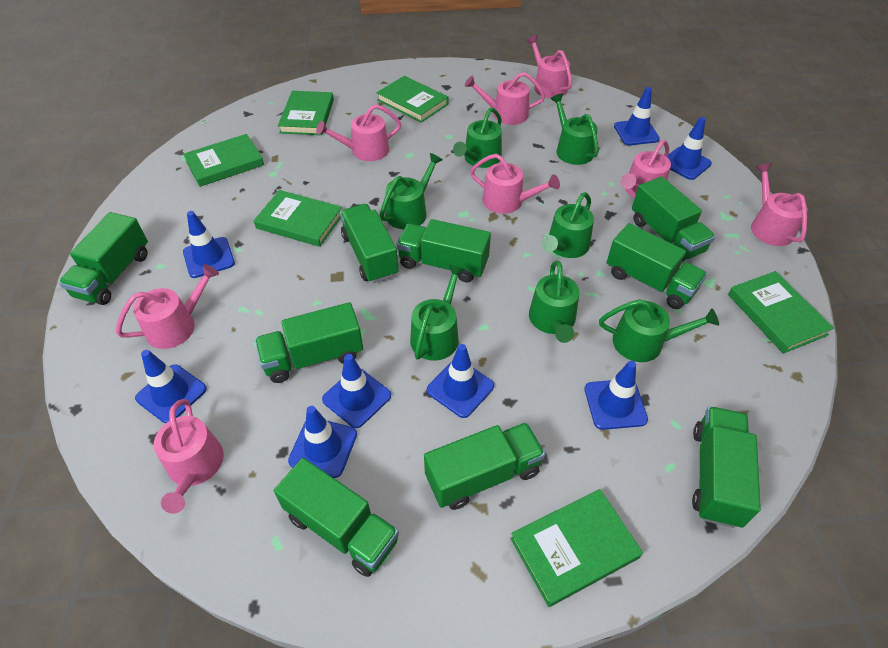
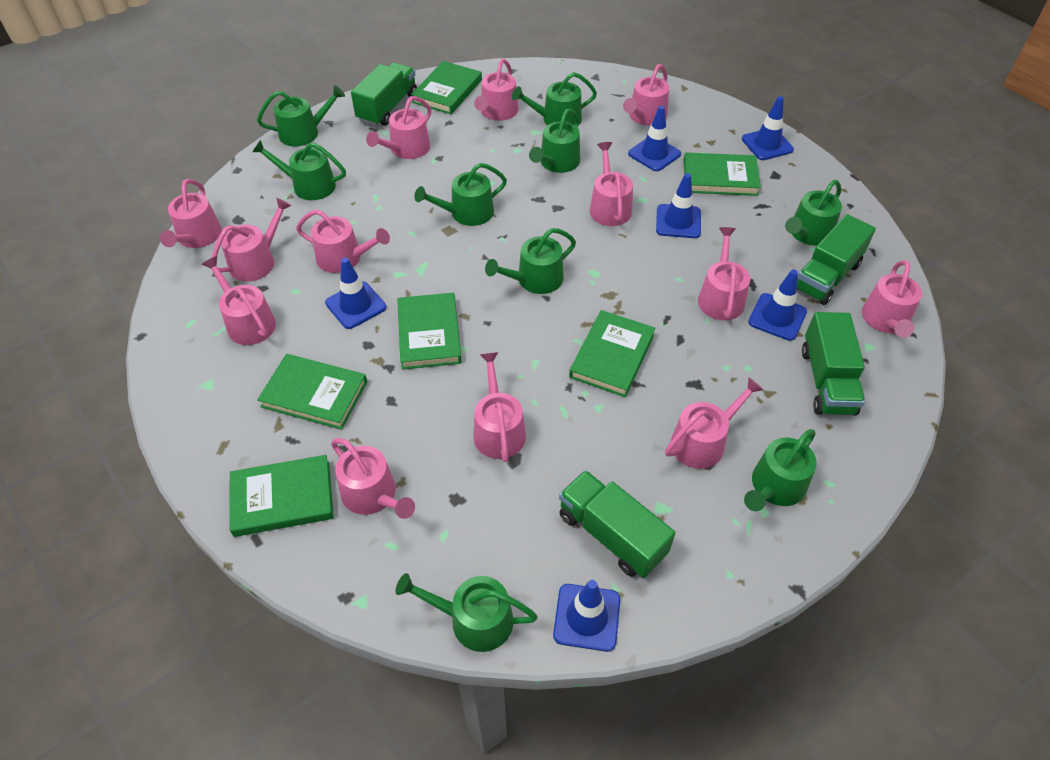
blue traffic cone: [135,350,207,424] [183,211,235,278] [288,406,357,478] [322,354,391,428] [427,344,494,418] [584,361,648,430] [614,87,660,145] [667,117,712,180] = 8 -> [325,258,386,329] [553,580,620,652] [628,106,681,171] [656,173,701,238] [742,96,794,160] [748,269,807,341] = 6
green truck: [59,212,148,305] [255,302,363,383] [274,458,399,577] [340,204,398,283] [397,219,491,283] [424,422,545,510] [607,223,707,309] [632,177,715,262] [692,406,761,528] = 9 -> [351,62,417,126] [559,470,675,578] [797,214,876,305] [802,312,865,415] = 4
green watering can: [380,153,443,229] [410,265,465,361] [453,108,502,168] [529,261,579,343] [541,192,594,258] [550,93,599,165] [599,299,719,362] = 7 -> [252,140,346,200] [257,85,345,146] [396,573,538,652] [414,163,507,226] [485,228,576,294] [512,72,597,125] [529,109,580,173] [744,429,817,511] [785,180,842,246] = 9
pink watering can: [116,264,219,349] [154,399,224,514] [316,104,401,161] [465,72,545,125] [470,154,560,214] [526,35,572,98] [621,140,671,198] [751,163,808,246] = 8 -> [160,179,222,248] [202,256,276,345] [211,198,292,282] [296,210,390,273] [331,438,415,519] [366,96,431,159] [473,352,526,462] [474,59,518,121] [590,142,633,226] [623,64,669,126] [665,377,763,469] [698,227,750,320] [862,260,922,338] = 13

